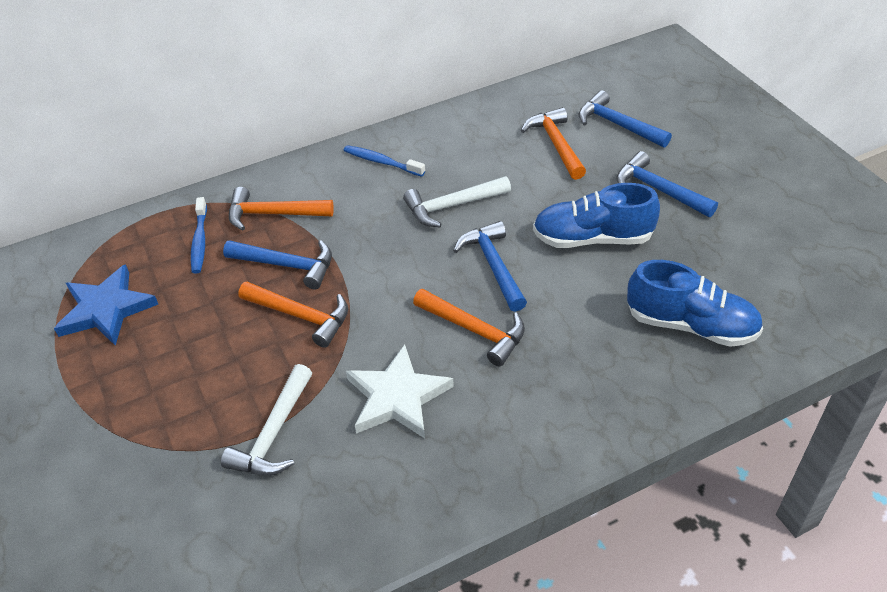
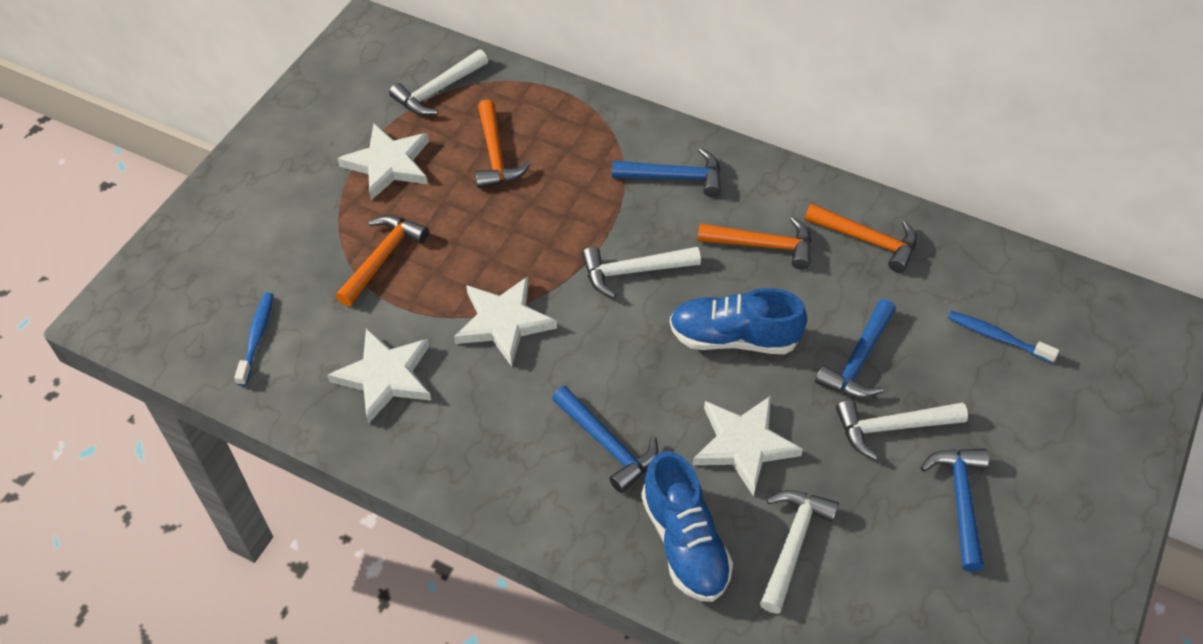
blue star: [54,264,158,346] = 1 -> none = 0
white hammer: [221,364,312,476] [403,176,511,228] = 2 -> [389,49,488,116] [582,247,701,298] [760,490,839,613] [836,400,968,460] = 4
white star: [346,344,454,438] = 1 -> [328,328,431,424] [337,124,429,200] [454,276,557,366] [692,396,803,496] = 4

